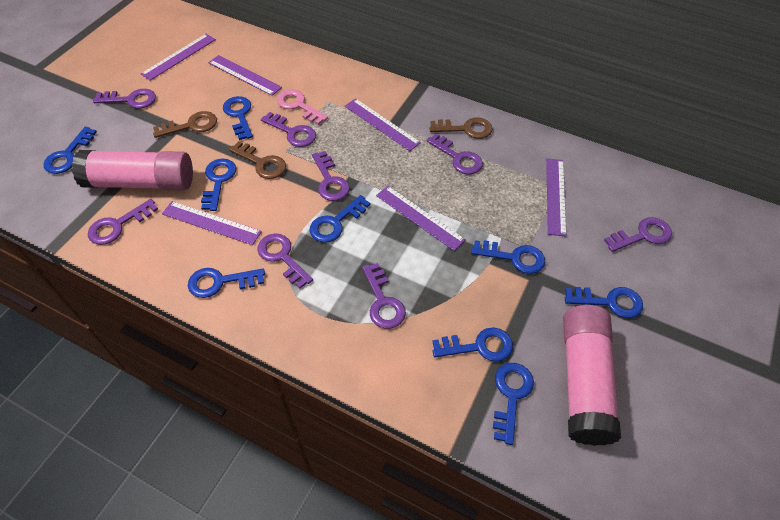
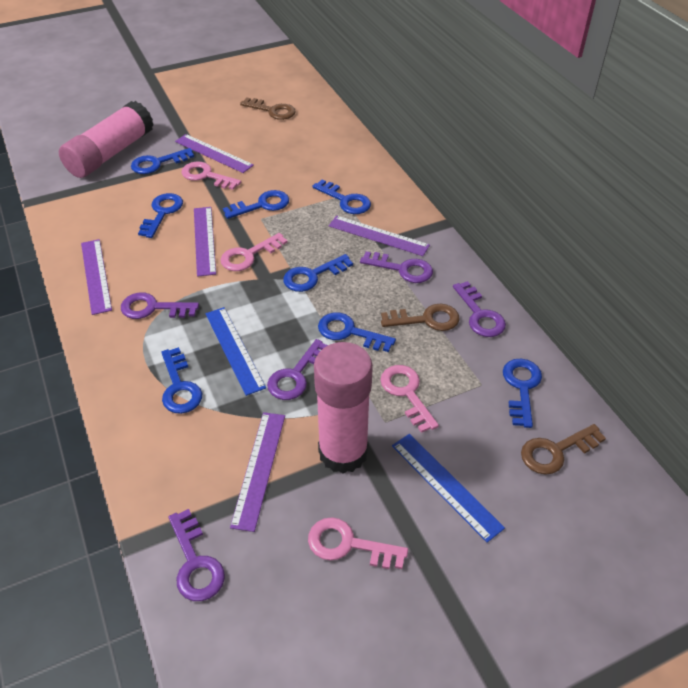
blue key: [43,127,97,174] [188,268,265,298] [201,158,236,211] [223,96,253,140] [309,195,370,243] [432,327,513,362] [471,240,545,274] [493,363,534,445] [565,287,643,318] = 9 -> [131,148,194,174] [138,193,183,238] [161,347,202,414] [223,190,289,219] [283,254,353,292] [312,179,371,214] [318,312,396,352] [503,359,542,428] = 8
blue ruler: none = 0 -> [205,307,266,396] [392,434,505,543] = 2
pink key: [277,89,328,125] = 1 -> [182,162,241,190] [220,233,288,271] [308,517,408,569] [380,365,439,433] = 4
purple key: [88,199,158,245] [93,89,156,109] [257,234,313,289] [261,112,316,147] [312,151,350,201] [362,263,406,329] [426,133,483,174] [604,217,672,252] = 8 -> [121,292,199,319] [168,509,225,601] [267,339,328,400] [360,251,433,283] [453,281,506,337] = 5
purple ruler: [141,34,216,81] [162,201,262,245] [208,55,282,96] [345,98,421,151] [376,186,466,251] [546,158,567,237] = 6 -> [81,239,112,315] [175,134,254,173] [194,207,216,277] [230,412,285,532] [329,215,430,256] = 5

